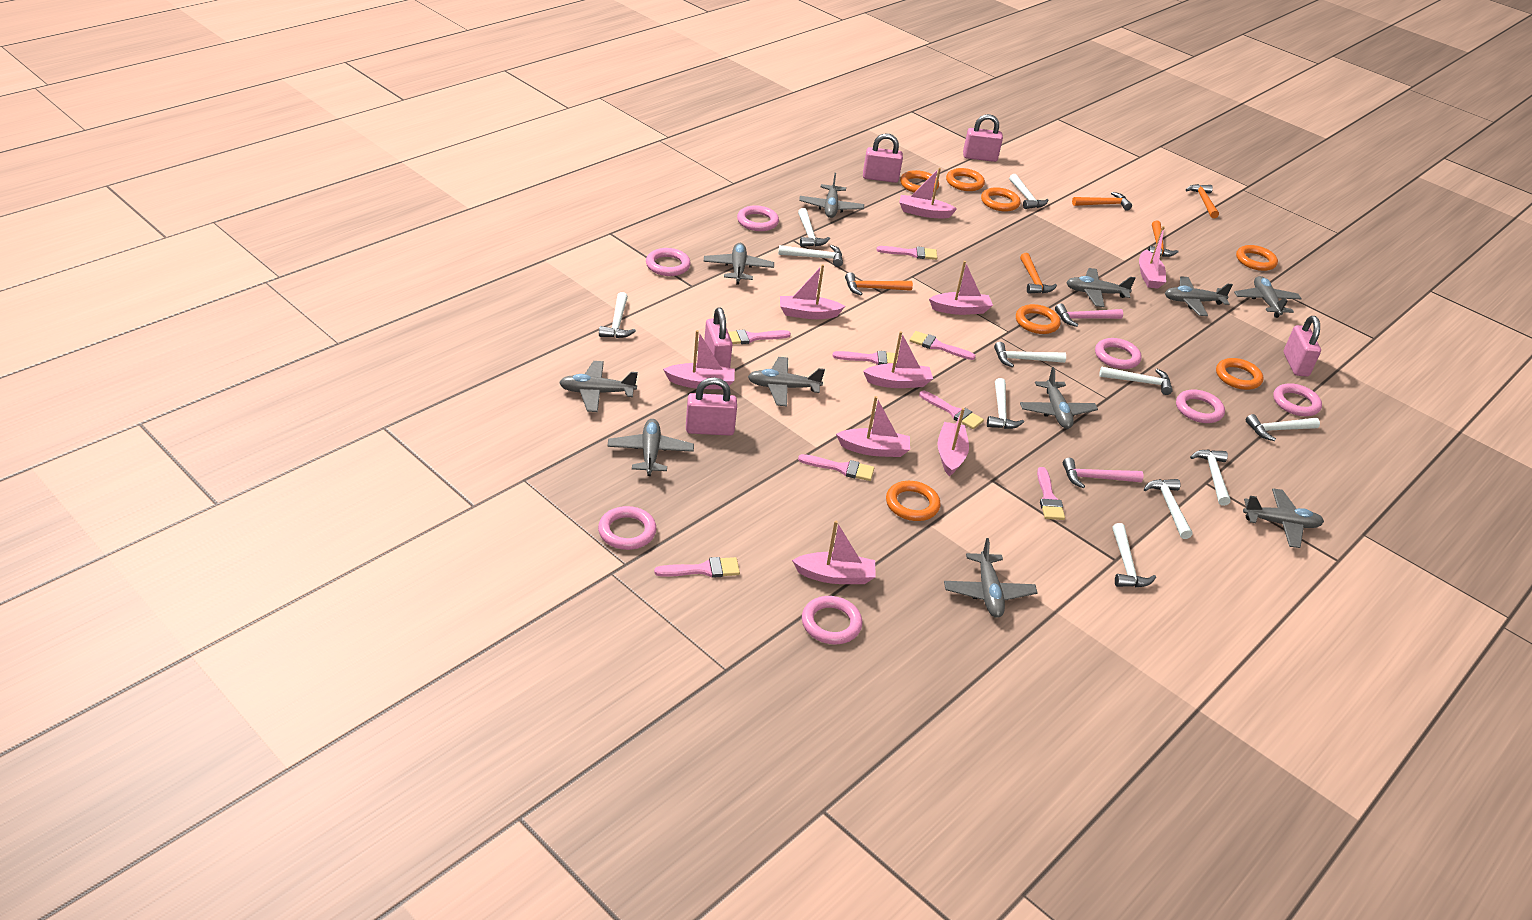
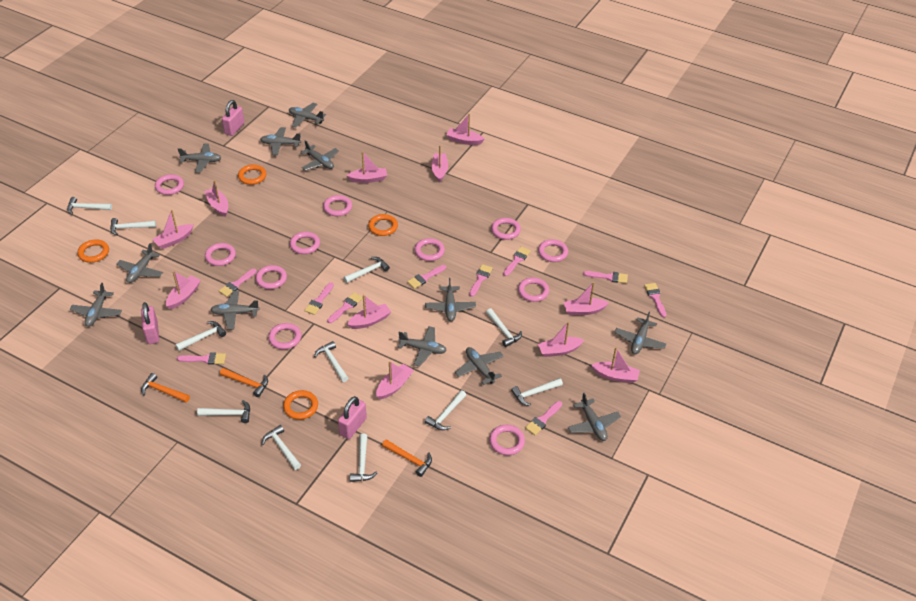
grey plane: [559,361,638,412] [607,419,694,476] [704,243,774,285] [748,357,825,406] [799,173,864,218] [944,538,1038,618] [1020,367,1098,429] [1066,268,1136,307] [1165,277,1233,316] [1234,276,1302,318] [1243,488,1324,548] = 11 -> [70,283,122,327] [117,243,163,283] [178,144,221,173] [211,291,260,330] [260,127,301,155] [289,103,326,128] [300,140,339,171] [398,326,447,367] [425,278,476,321] [455,347,504,385] [567,393,621,441] [614,312,667,354] = 12
orange hammer: [845,272,913,295] [1020,253,1057,294] [1072,192,1132,211] [1148,220,1178,257] [1186,184,1219,218] = 5 -> [141,373,190,402] [220,368,268,397] [382,439,432,477] = 3
orange ring: [886,481,940,521] [900,170,939,193] [946,168,985,191] [981,187,1021,212] [1016,304,1061,334] [1216,358,1263,390] [1236,245,1278,271] = 7 -> [77,239,109,263] [238,164,266,185] [283,390,318,420] [368,214,398,236] = 4
pink boat: [663,330,735,389] [780,264,845,319] [792,521,876,584] [836,396,910,457] [863,331,933,388] [899,168,957,218] [929,261,993,315] [937,408,969,476] [1139,226,1166,289] = 9 -> [152,210,193,249] [166,271,201,309] [204,180,228,217] [346,151,387,183] [347,295,391,329] [376,361,414,399] [431,145,448,182] [446,114,485,145] [538,321,584,357] [564,282,609,315] [591,347,640,383] = 11
pink brush: [654,557,740,578] [728,329,791,344] [798,454,874,481] [832,351,899,365] [876,246,937,260] [909,331,976,360] [919,391,984,429] [1037,467,1065,520] = 8 -> [177,353,226,365] [219,269,257,297] [304,282,334,315] [327,292,363,323] [407,265,446,289] [469,264,493,297] [503,247,531,276] [525,401,562,435] [583,271,628,284] [644,283,667,318] = 10
pink hammer: [1055,303,1123,327] [1063,458,1143,488] = 2 -> none = 0
pink padlock: [686,377,737,436] [704,308,732,368] [863,133,903,183] [963,114,1003,162] [1283,316,1321,377] = 5 -> [141,302,159,344] [222,100,244,136] [338,396,367,439] = 3
pink ring: [598,506,657,550] [646,248,691,276] [737,205,779,231] [802,596,862,644] [1095,338,1142,369] [1176,390,1225,423] [1273,383,1322,416] = 7 -> [155,174,184,195] [205,243,236,266] [255,265,287,289] [268,323,302,349] [290,232,320,254] [323,195,352,216] [414,238,445,261] [489,425,525,455] [491,218,521,240] [518,277,549,302] [538,239,568,262] = 11

